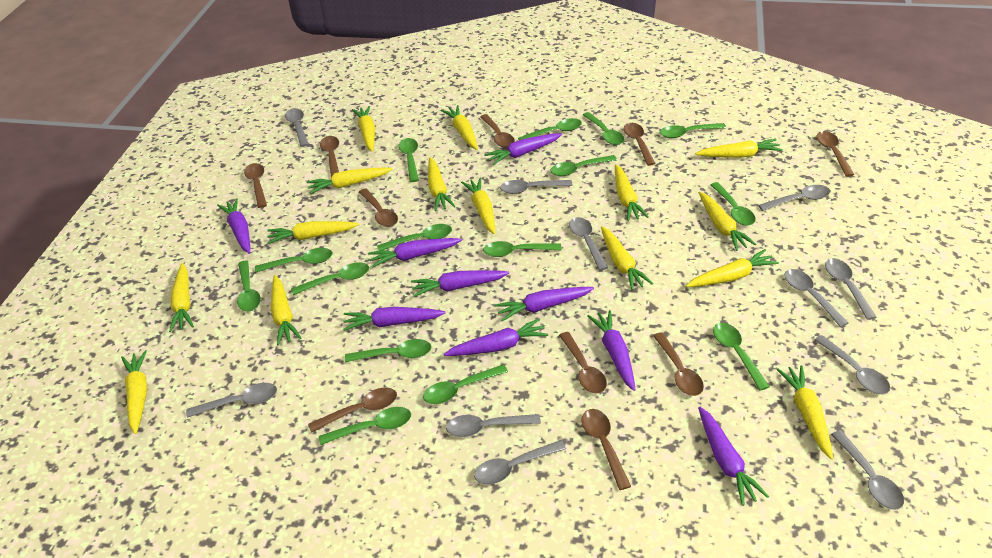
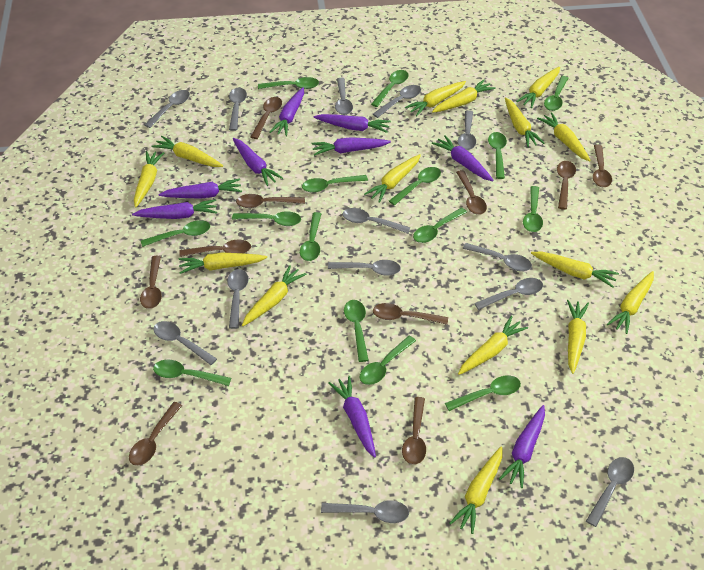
grey spoon: [186,383,277,418] [285,108,309,147] [446,414,541,437] [474,440,566,485] [500,180,573,194] [569,217,609,271] [758,185,830,211] [784,269,848,327] [815,335,890,394] [825,259,877,320] [831,430,904,510] = 11 -> [145,90,190,128] [153,321,217,365] [227,269,249,329] [229,88,247,131] [321,501,409,523] [328,260,401,276] [335,78,353,115] [343,208,410,234] [373,85,421,118] [458,110,476,150] [463,243,532,271] [474,278,543,310] [586,457,634,527] = 13

